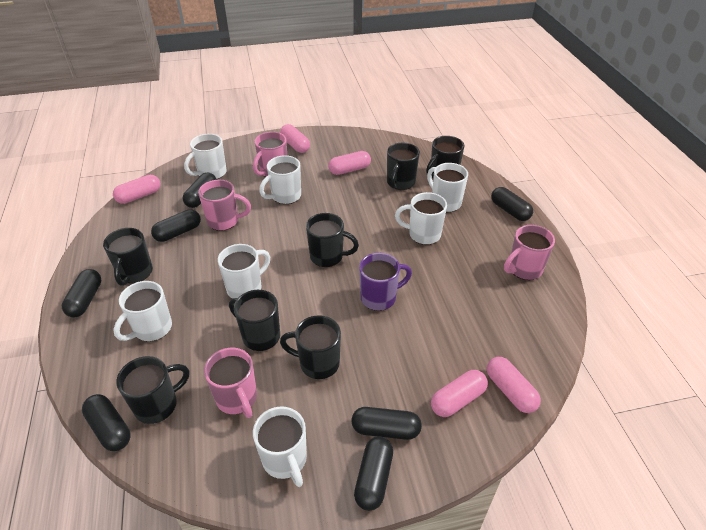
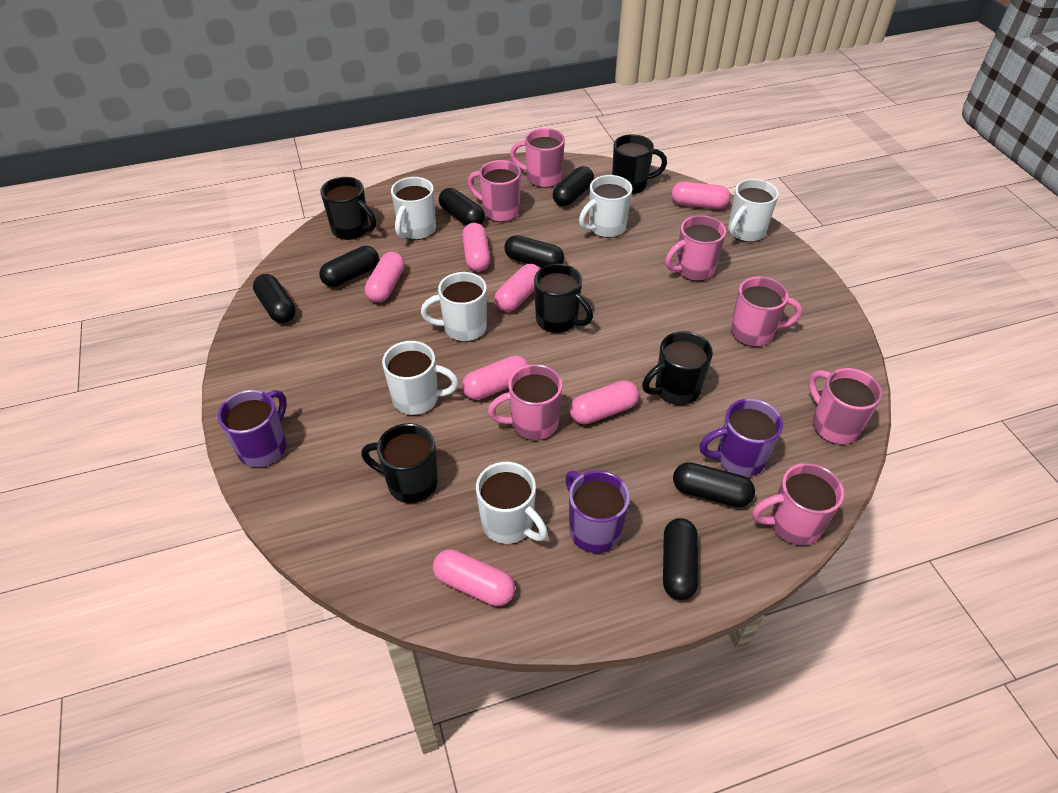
black mug: [103,228,153,286] [116,356,189,424] [229,290,280,351] [280,315,341,379] [306,213,359,267] [387,143,420,190] [426,136,464,178] = 7 -> [320,177,376,240] [361,423,438,503] [534,264,593,333] [612,134,667,194] [642,331,713,405] = 5
pink capsule: [113,175,161,204] [280,124,310,153] [328,151,371,175] [431,370,488,417] [487,357,541,413] = 5 -> [365,252,405,303] [433,549,515,606] [462,223,490,272] [462,355,529,400] [494,264,540,312] [570,380,639,424] [671,182,730,209] = 7
pink mug: [198,180,251,231] [204,348,257,418] [253,132,287,177] [504,225,555,280] = 4 -> [468,160,521,222] [488,364,563,440] [510,128,565,188] [665,215,726,281] [731,276,802,347] [753,463,844,545] [809,368,882,444] = 7
purple mug: [359,253,412,311] = 1 -> [218,390,287,468] [565,470,630,553] [699,398,783,477] = 3
white mug: [114,281,172,341] [184,134,227,179] [218,244,270,299] [253,406,307,487] [259,155,301,204] [395,192,447,245] [427,163,468,212] = 7 -> [382,341,459,415] [391,177,436,240] [421,272,487,342] [476,462,548,544] [579,175,632,238] [728,179,779,242] = 6

